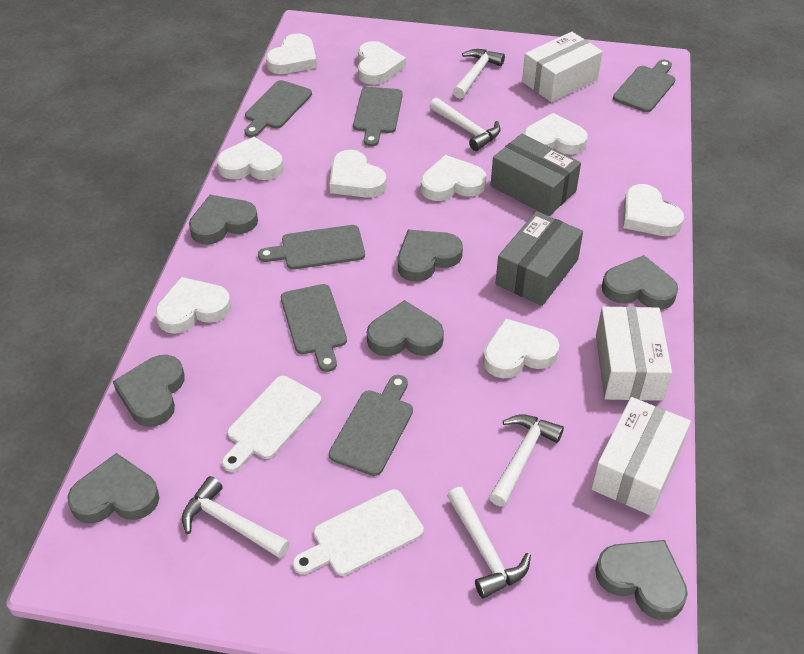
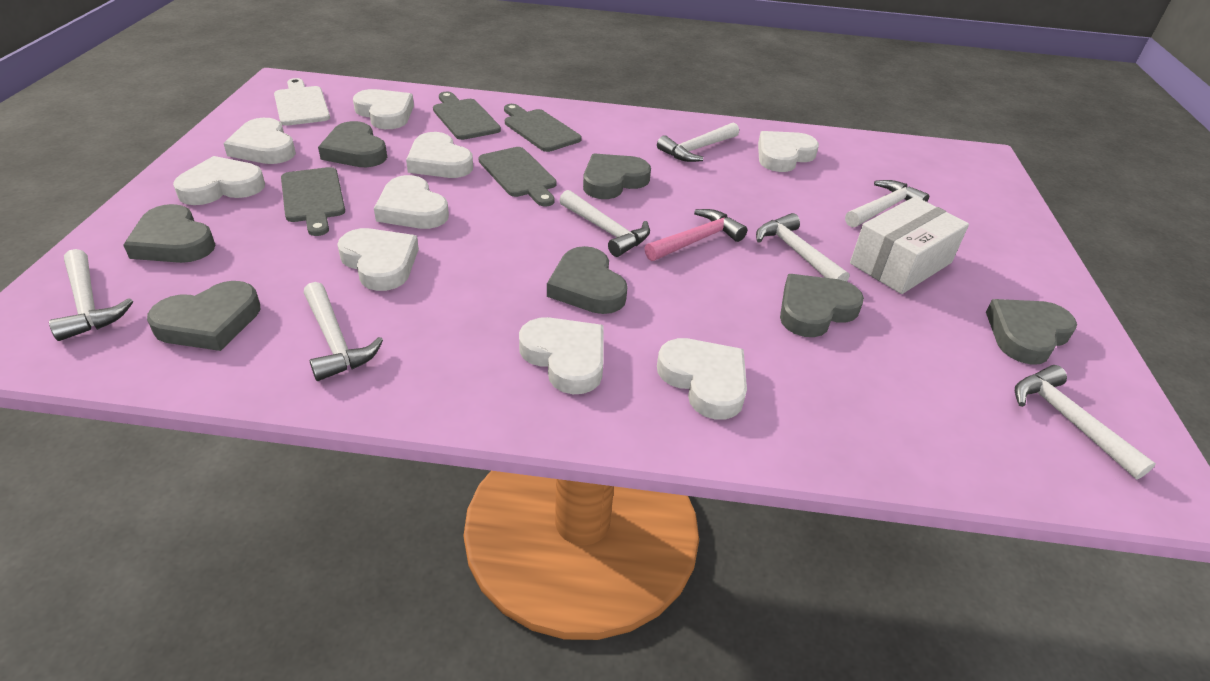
grey box: [491,134,581,216] [495,211,583,306] = 2 -> none = 0
grey cutting board: [244,80,312,137] [258,225,365,270] [281,284,347,372] [329,375,413,476] [353,87,403,147] [613,60,676,112] = 6 -> [281,167,345,236] [433,92,501,140] [479,147,557,207] [504,104,582,152] = 4
pink hammer: none = 0 -> [644,209,747,261] = 1
white box: [522,32,603,102] [591,397,691,516] [596,306,672,401] = 3 -> [850,196,969,294] = 1
white cutting board: [222,376,321,472] [292,489,424,576] = 2 -> [274,78,330,126] = 1
white hammer: [182,476,290,558] [429,98,501,151] [447,487,531,599] [453,49,505,99] [489,414,564,507] = 5 -> [49,249,133,341] [304,282,383,381] [559,190,650,257] [657,122,739,162] [756,213,849,281] [845,180,929,227] [1015,365,1156,479] = 7

